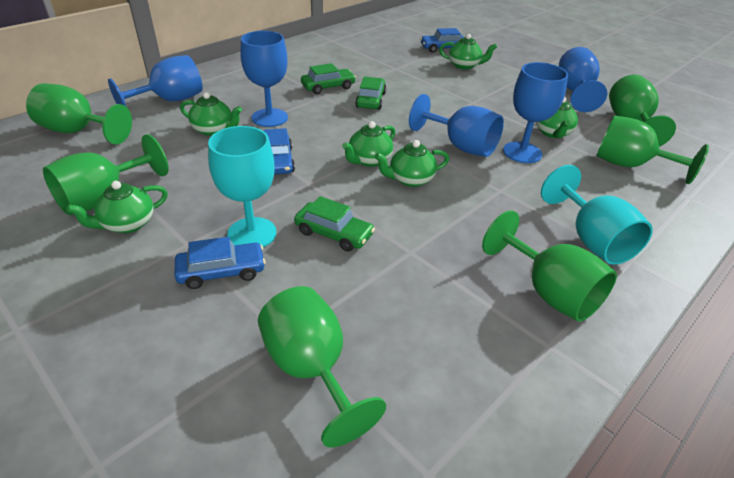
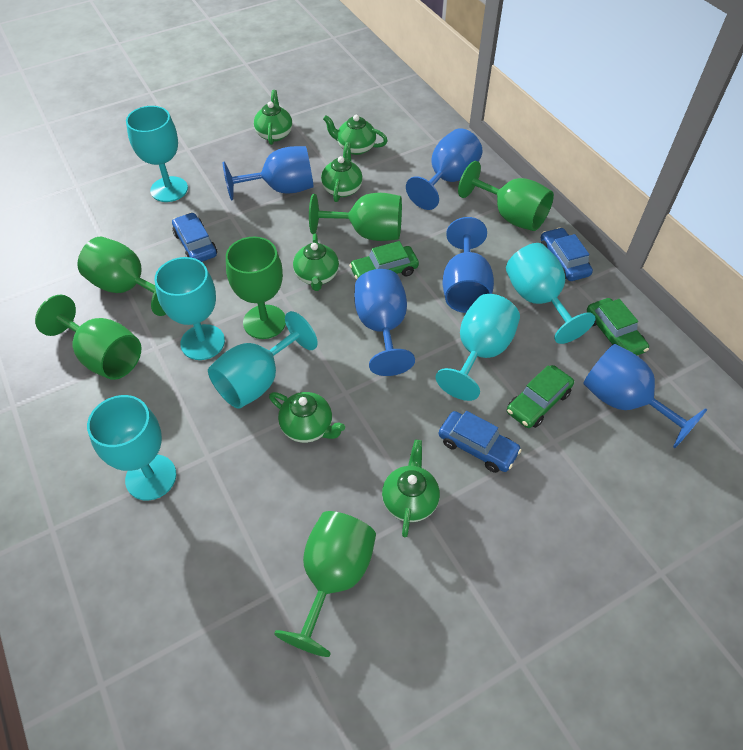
turquoise goblet: [208,126,276,247] [541,165,653,265] = 2 -> [87,395,176,501] [126,106,188,202] [155,257,225,360] [208,311,318,409] [436,294,520,401] [506,243,596,344] = 6

